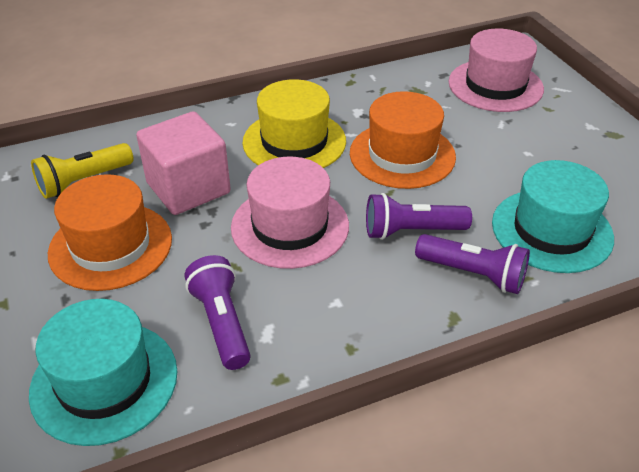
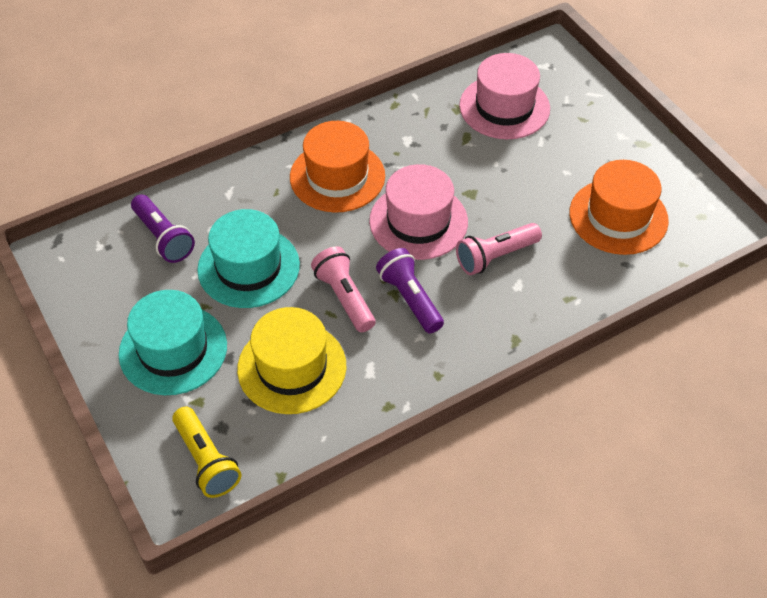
pink cube: [136,111,231,215] = 1 -> none = 0
pink flashlight: none = 0 -> [311,247,375,332] [456,223,542,275] = 2
purple flashlight: [185,255,251,370] [366,193,472,240] [415,234,530,294] = 3 -> [131,194,195,263] [376,248,444,333] = 2

